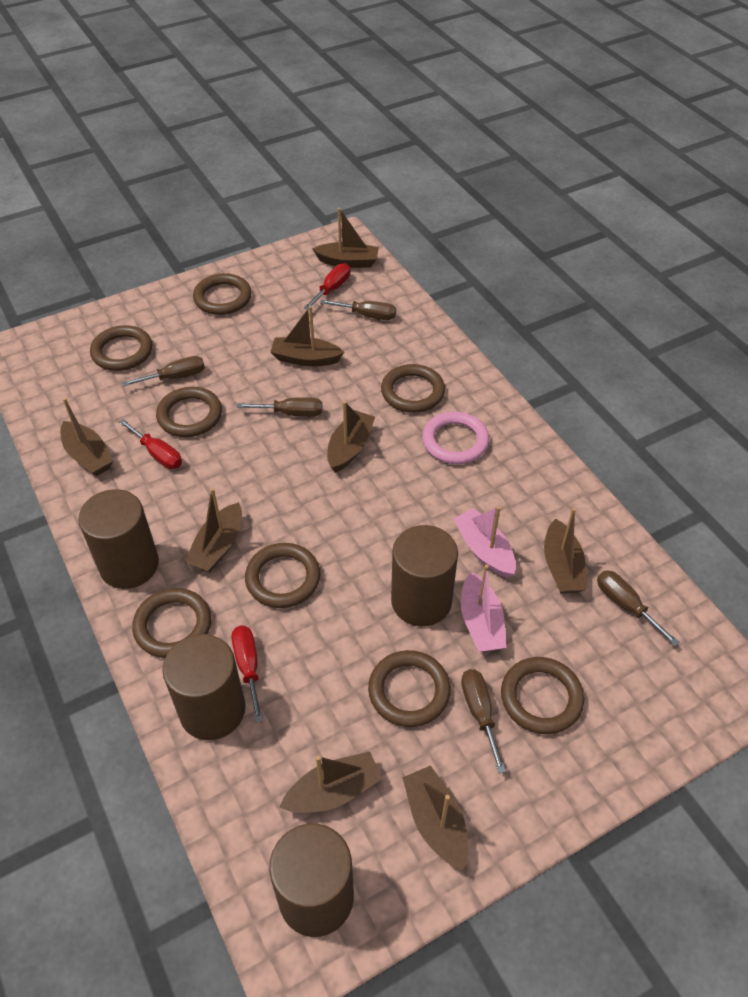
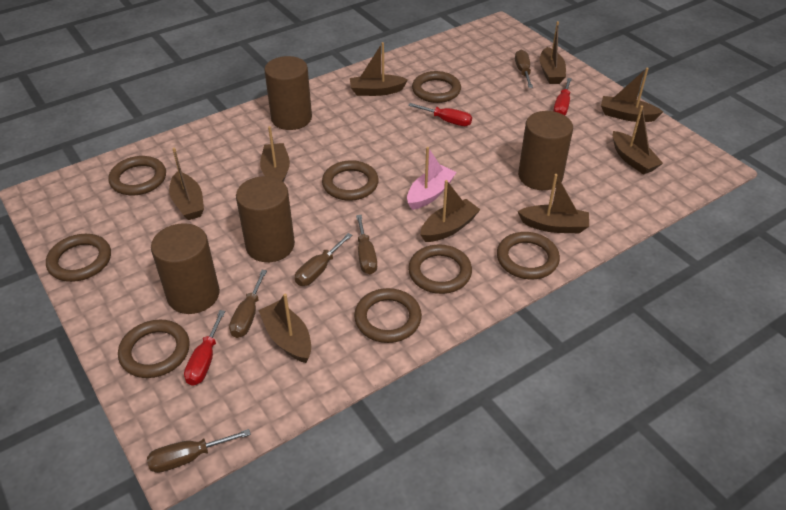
brown boat: [60,398,113,476] [185,488,242,573] [270,306,344,366] [279,751,383,813] [312,208,379,268] [327,401,375,473] [402,766,468,871] [544,508,587,594] = 8 -> [169,148,204,220] [258,293,311,363] [260,126,290,182] [350,42,408,96] [420,180,481,242] [517,174,589,233] [540,21,566,84] [601,68,663,122] [613,105,663,175] = 9
pink boat: [453,506,516,578] [461,564,507,652] = 2 -> [407,147,457,210] = 1
pink ring: [422,412,489,464] = 1 -> none = 0

